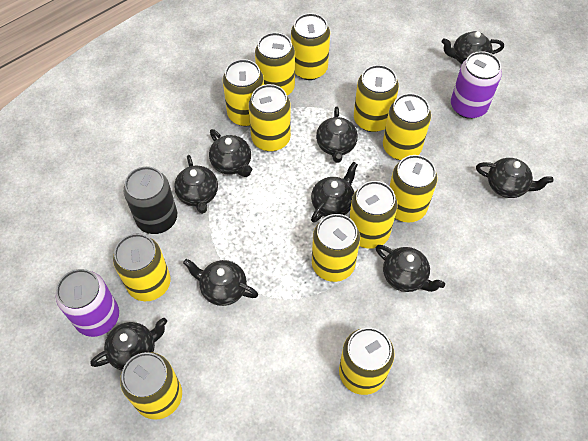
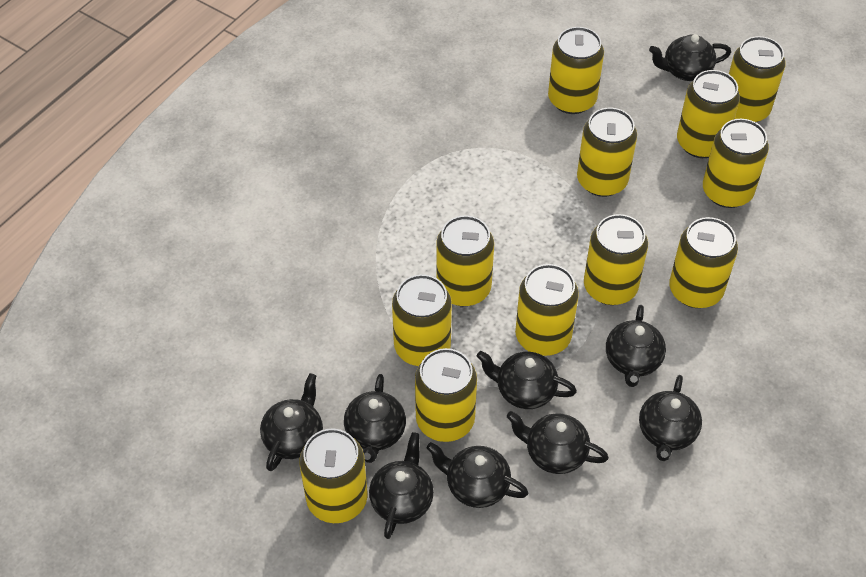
black can: [124,166,177,234] = 1 -> none = 0
purple can: [56,269,119,337] [451,51,502,119] = 2 -> none = 0

